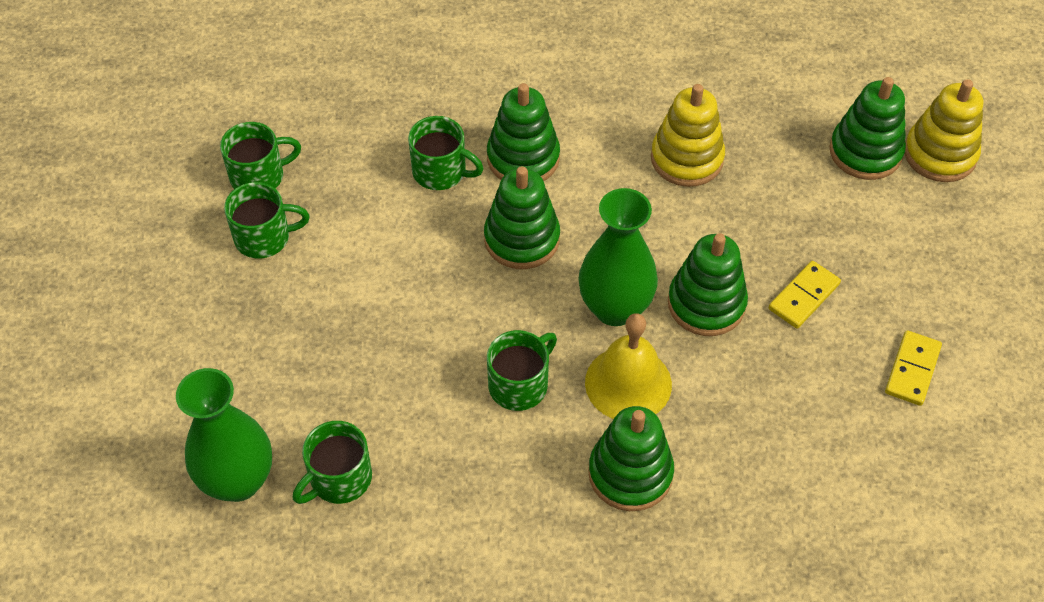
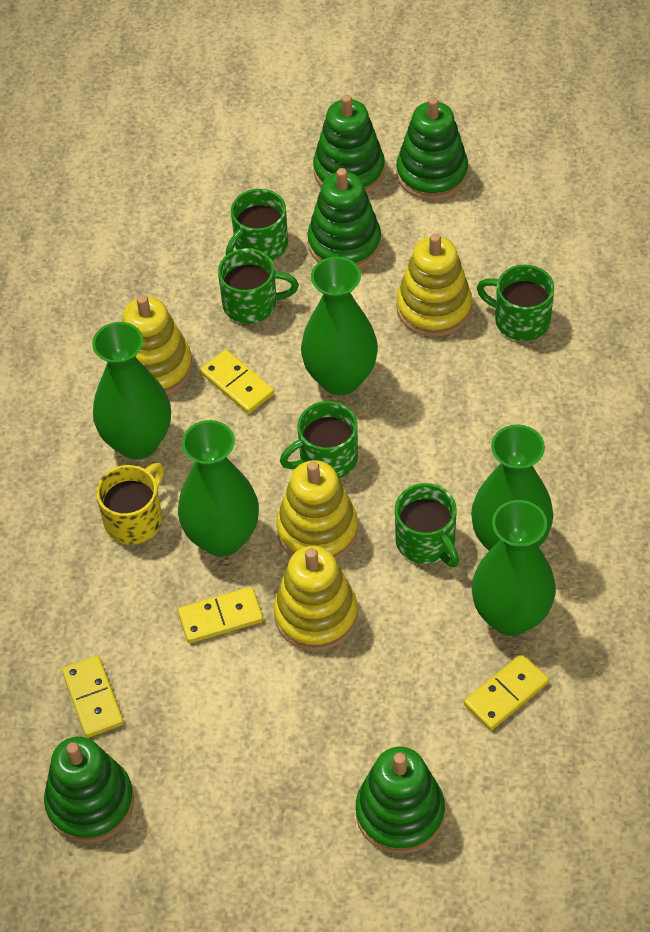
green vase: [176,368,272,502] [578,188,658,326] = 2 -> [92,322,171,459] [178,420,259,556] [301,257,378,395] [471,425,553,550] [472,500,556,636] = 5
yellow bell: [585,313,672,419] = 1 -> none = 0
yellow domino: [769,261,841,329] [885,330,942,406] = 2 -> [62,655,124,738] [178,587,263,643] [200,350,274,414] [464,654,549,730] = 4
yellow mug: none = 0 -> [96,463,164,545] = 1
yellow stacking toy: [651,84,725,187] [905,79,983,182] = 2 -> [122,295,193,395] [274,546,358,651] [276,460,358,560] [396,233,472,337] = 4

